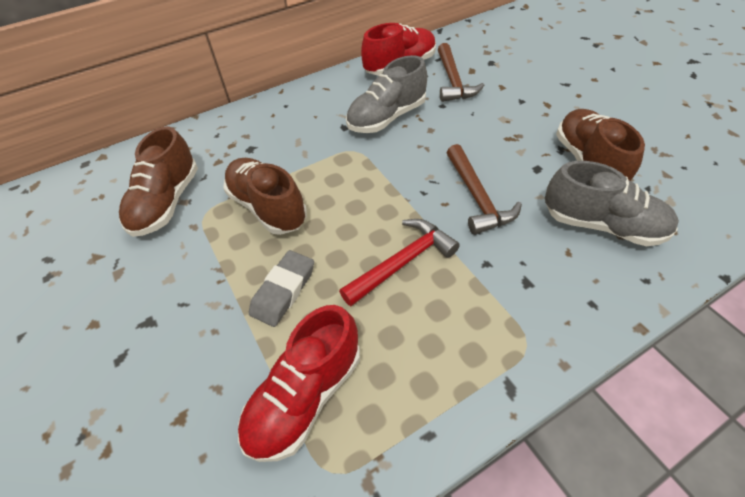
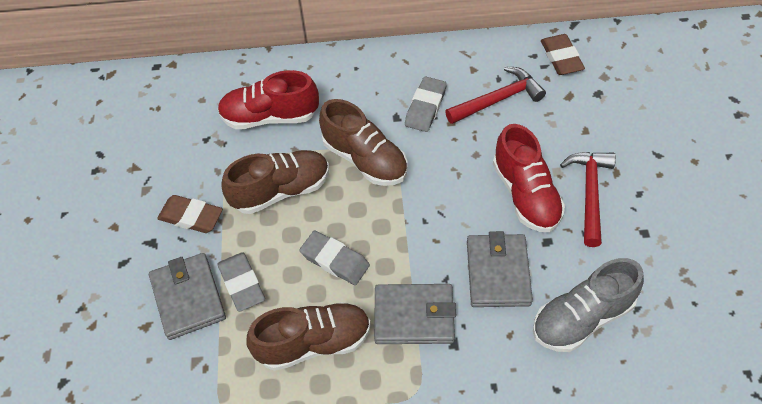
brown eraser: none = 0 -> [157,195,223,233] [541,34,585,75] = 2
brown hammer: [438,43,484,102] [447,144,522,235] = 2 -> none = 0
grey eraser: [249,250,314,327] = 1 -> [217,252,265,312] [300,231,370,285] [405,77,447,132] = 3
grey shoe: [346,55,427,133] [545,161,679,246] = 2 -> [533,258,644,352] = 1
grey wallet: none = 0 -> [149,253,226,340] [374,284,456,344] [467,231,533,307] = 3
red hammer: [339,219,460,306] = 1 -> [445,66,546,124] [560,152,616,247] = 2

